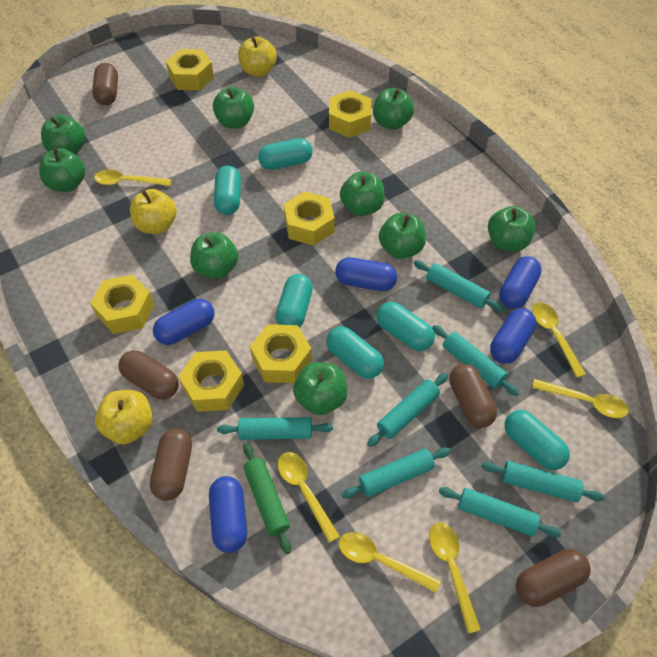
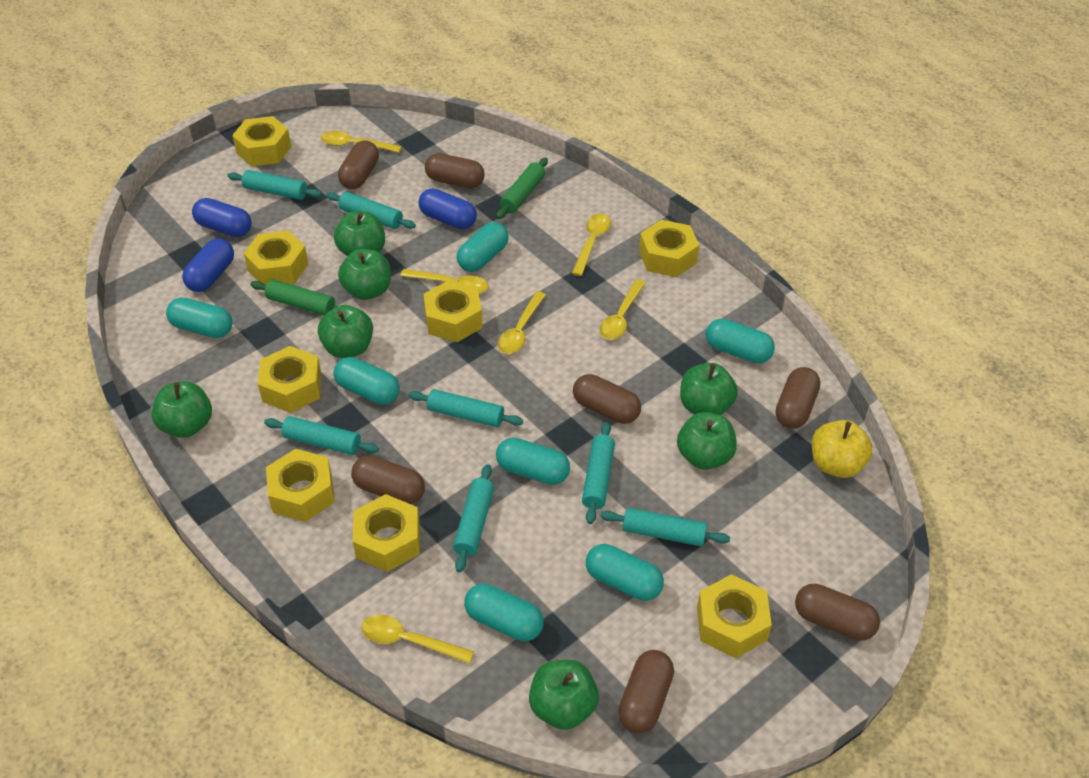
blue capsule: [153,299,215,345] [209,476,247,553] [335,257,397,291] [490,308,537,364] [499,256,542,309] = 5 -> [182,238,234,292] [192,198,252,237] [418,188,477,229] = 3
brown capsule: [92,63,118,105] [118,350,179,400] [150,429,192,501] [449,364,497,428] [516,549,591,607] = 5 -> [338,140,379,189] [351,456,425,504] [425,153,485,188] [573,374,641,424] [618,650,674,733] [776,367,820,429] [795,584,880,641] = 7
green apple: [39,148,85,192] [41,115,86,155] [190,232,239,279] [213,87,254,128] [293,362,348,415] [340,172,385,216] [373,88,414,130] [379,213,426,259] [488,206,536,252] = 9 -> [152,381,212,438] [318,305,373,358] [334,211,385,256] [338,249,391,300] [529,660,599,730] [677,412,737,470] [680,363,738,415] = 7
green rolling pin: [243,443,291,554] = 1 -> [250,279,337,315] [496,158,548,219] = 2
turquoise capsule: [214,166,241,215] [258,138,313,170] [276,274,313,328] [327,326,384,379] [376,302,435,351] [504,410,570,470] = 6 -> [166,298,233,338] [333,357,400,405] [457,222,509,272] [464,583,544,641] [496,438,570,485] [586,544,664,601] [706,319,775,363] = 7
yellow apple: [95,390,153,444] [130,189,177,234] [238,36,277,77] = 3 -> [812,420,873,478] = 1
yellow nut: [90,275,154,334] [166,49,214,90] [178,351,244,412] [250,324,312,383] [284,191,335,246] [329,90,371,138] = 6 -> [232,116,291,166] [244,230,308,285] [258,346,322,413] [266,449,335,522] [352,494,420,572] [424,280,483,342] [639,220,699,277] [697,574,772,658] = 8

